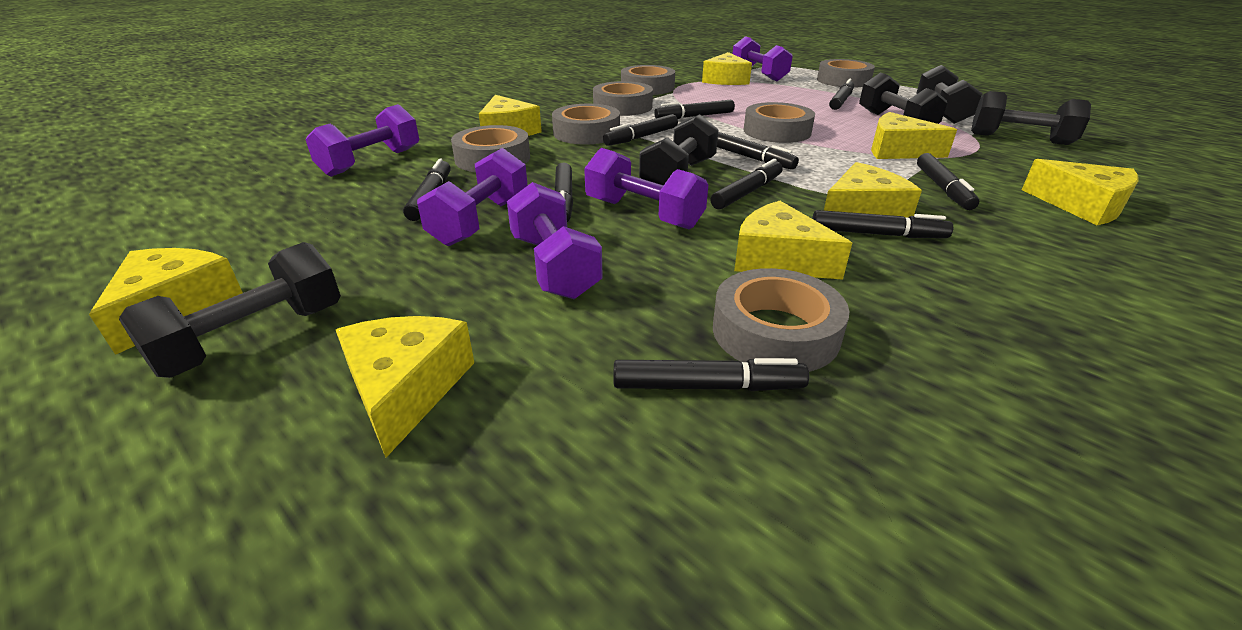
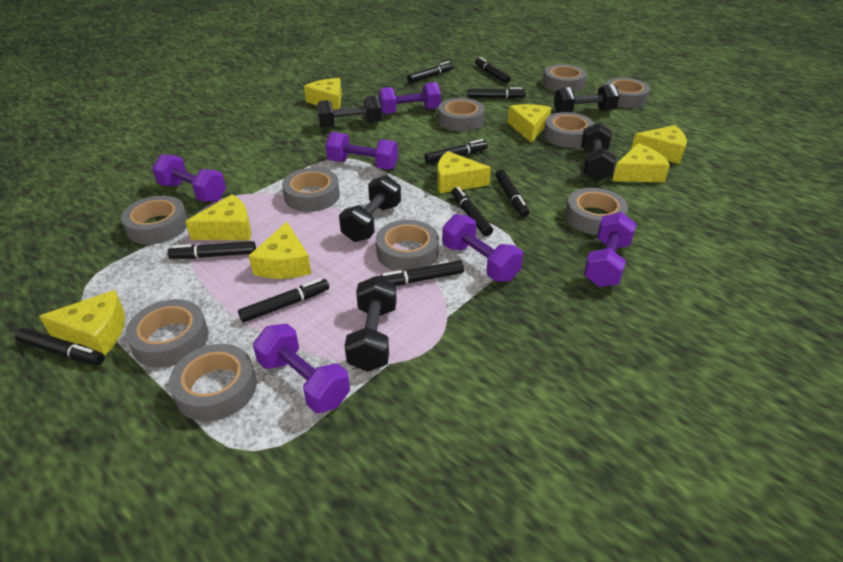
grey tape: [451,125,530,172] [552,104,620,144] [593,81,653,116] [621,65,675,95] [713,268,850,372] [744,102,815,143] [817,59,875,88] = 7 -> [121,196,188,244] [125,299,209,368] [169,344,257,421] [282,168,340,212] [376,220,439,271] [438,98,485,131] [543,64,587,92] [544,112,594,148] [565,188,628,235] [605,77,650,108] = 10
purple dumbbell: [306,104,419,177] [417,148,528,246] [507,182,603,299] [584,148,708,229] [733,36,793,81] = 5 -> [152,154,226,202] [253,323,350,413] [325,132,398,170] [378,82,441,115] [442,214,523,282] [584,212,636,287] = 6

